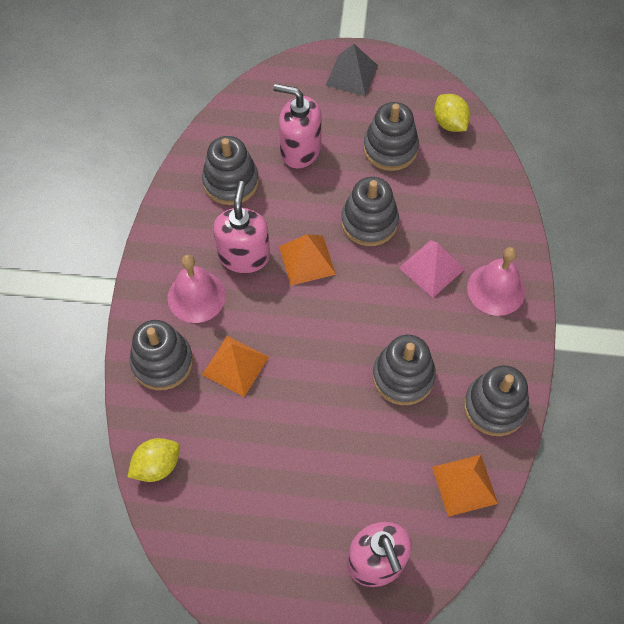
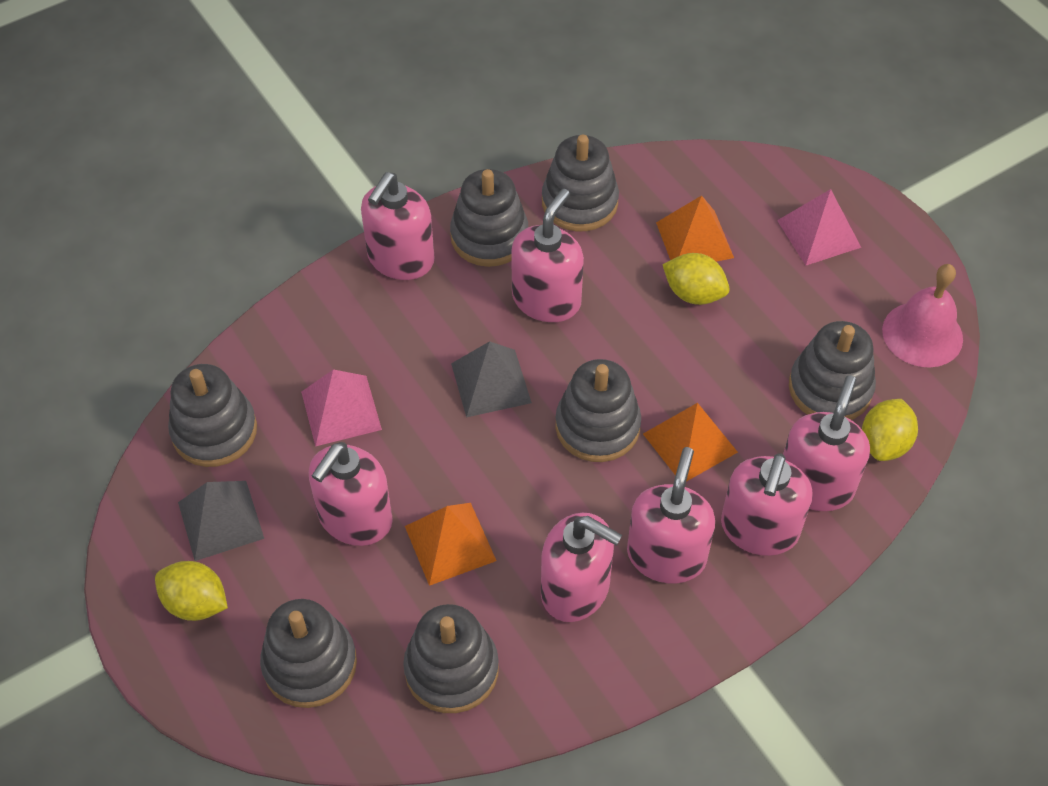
grey pyramid: [326,44,378,97] = 1 -> [178,481,264,561] [451,341,532,417] = 2
grey stacking toy: [130,320,193,390] [202,136,259,205] [341,177,399,246] [363,102,419,171] [373,335,436,405] [464,365,529,436] = 6 -> [168,364,257,467] [260,599,357,708] [403,604,499,713] [450,169,528,267] [542,135,619,231] [555,359,641,462] [789,321,876,420] = 7
pink bell: [168,254,226,323] [467,247,525,316] = 2 -> [882,264,963,367] = 1
pink pyramid: [399,240,465,298] = 1 -> [301,369,382,447] [777,189,861,265] = 2
pink soap dispenser: [213,181,270,273] [273,84,322,168] [347,522,412,587] = 3 -> [309,442,393,546] [361,172,435,280] [511,189,584,322] [541,513,622,622] [627,447,715,583] [721,453,813,556] [783,375,870,511] = 7
yellow lemon: [127,438,180,482] [434,94,470,132] = 2 -> [155,561,228,621] [662,253,730,305] [862,399,918,461] = 3

